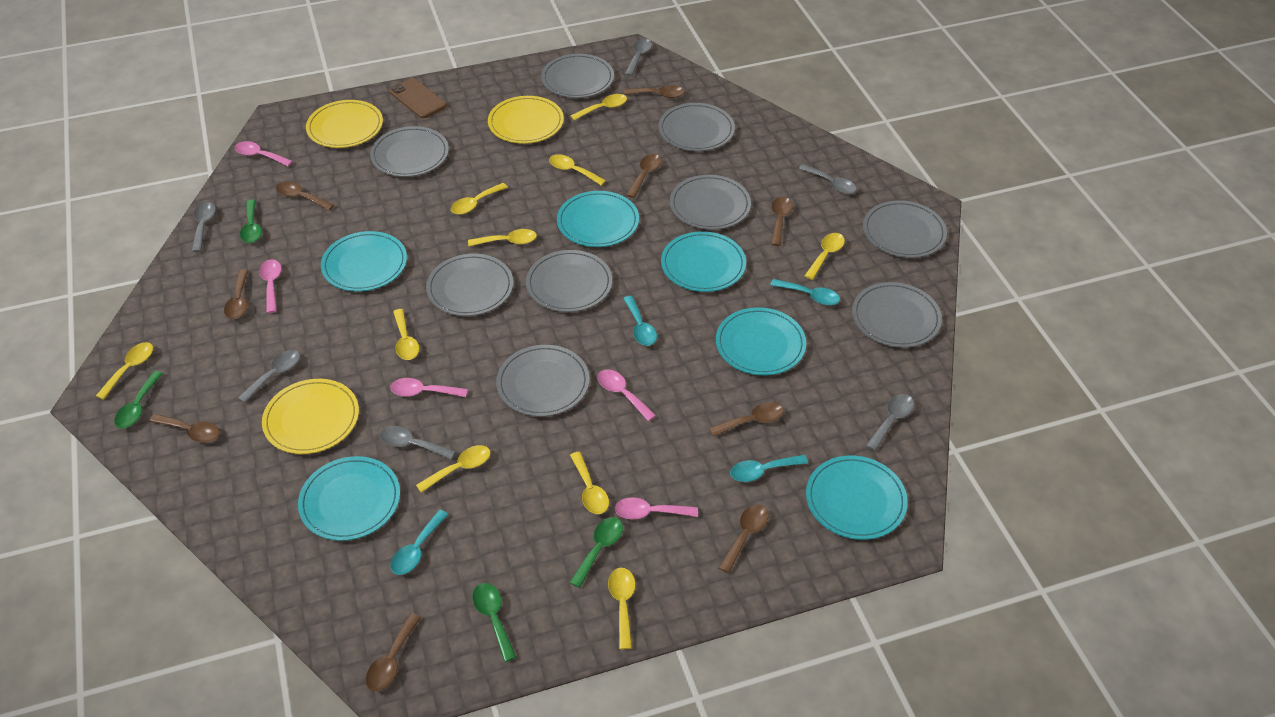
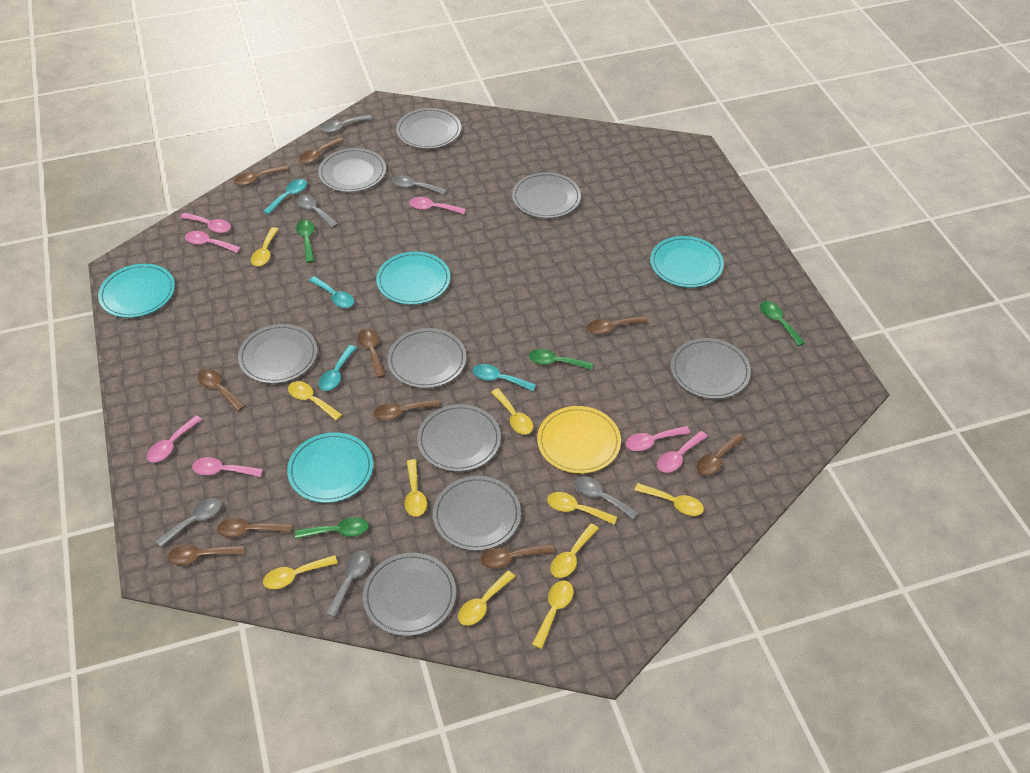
brown phone: [389,78,447,118] = 1 -> none = 0
brown spoon: [149,414,219,443] [224,270,249,319] [276,181,334,210] [366,613,421,692] [624,85,685,98] [627,154,661,198] [709,402,784,437] [719,504,768,573] [771,197,793,246] = 9 -> [168,545,244,565] [197,369,245,411] [217,518,292,538] [234,166,289,186] [299,137,344,164] [358,328,386,378] [374,399,441,421] [480,544,554,569] [587,316,648,335] [696,433,745,476] = 10
pink spoon: [235,141,293,167] [259,259,282,313] [390,378,468,397] [598,369,656,421] [615,497,698,519] = 5 -> [147,416,202,462] [180,213,231,233] [185,231,241,253] [192,457,263,477] [409,197,466,214] [625,426,690,451] [657,431,708,473] = 7
turquoise plate: [298,456,400,541] [321,231,407,292] [557,191,639,247] [661,231,746,292] [716,307,806,375] [806,456,908,540] = 6 -> [98,264,175,318] [287,432,373,503] [376,252,450,305] [650,236,724,288] = 4
yellow plate: [262,379,359,454] [306,100,383,148] [488,96,564,144] = 3 -> [537,406,621,474] = 1

